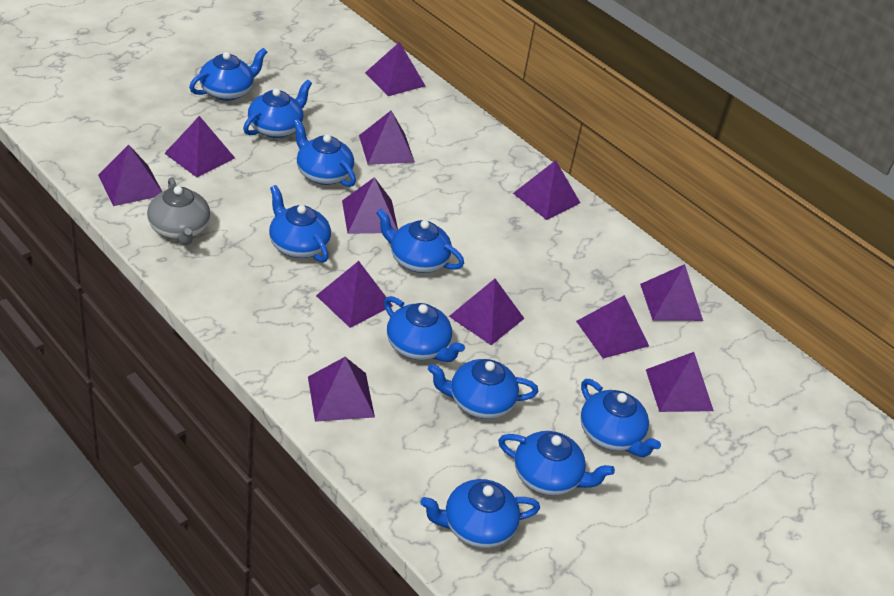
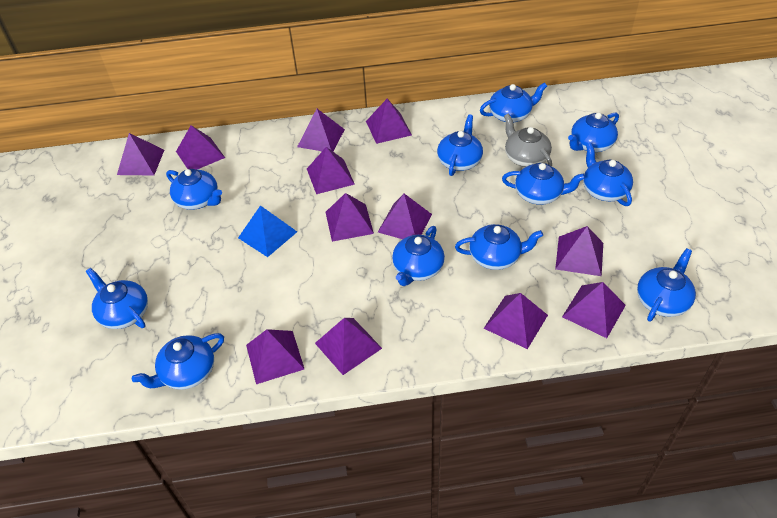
blue pyramid: none = 0 -> [238,205,297,257] = 1
blue teapot: [189,48,267,101] [243,80,312,138] [269,185,331,262] [293,119,356,187] [376,209,464,273] [384,296,465,362] [420,479,540,548] [428,359,538,419] [498,431,615,495] [580,379,661,457] = 10 -> [86,268,148,329] [132,333,224,390] [166,169,222,210] [392,226,445,286] [437,114,483,176] [455,224,543,270] [480,82,547,123] [502,163,585,205] [568,112,619,152] [583,143,633,206] [637,248,696,322] = 11

